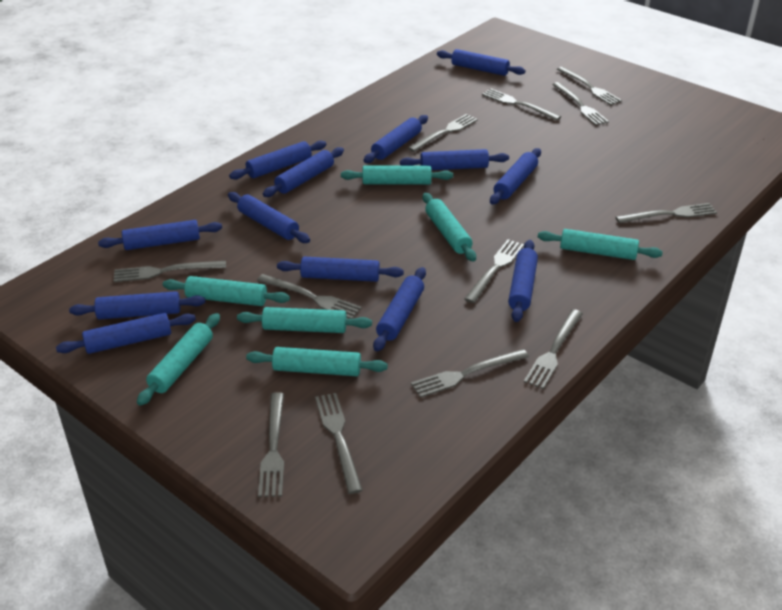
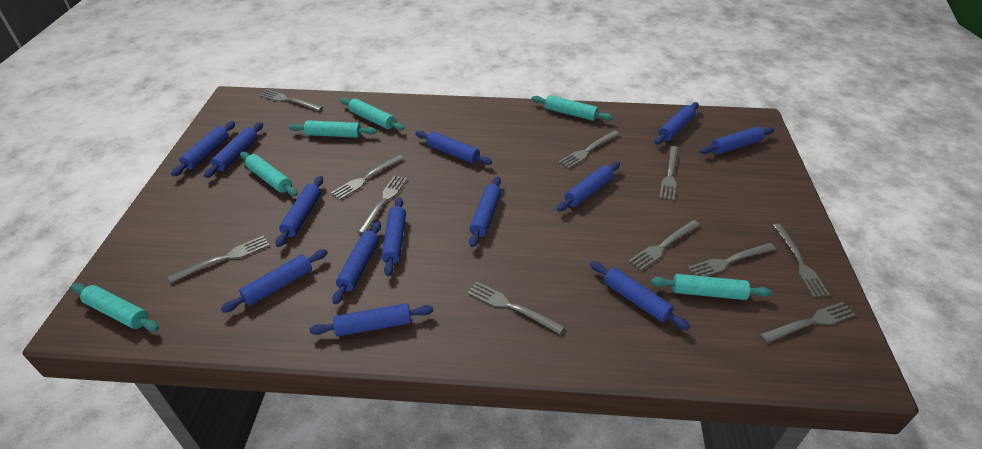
grey fork: [113,261,226,282] [257,274,362,319] [258,392,284,497] [315,393,362,494] [408,114,478,152] [411,349,529,398] [464,239,524,303] [482,89,561,121] [524,309,583,389] [552,82,609,125] [557,67,622,105] [616,203,717,223] = 12 -> [168,236,269,283] [259,89,323,111] [331,155,404,200] [357,176,407,234] [467,282,565,334] [558,130,620,169] [628,220,700,271] [659,146,679,200] [688,243,776,276] [760,302,855,343] [773,223,830,297] = 11
turquoise rolling pin: [137,313,220,406] [163,276,290,306] [237,307,372,333] [246,347,388,376] [341,165,453,185] [423,193,476,262] [538,229,663,260] = 7 -> [71,283,159,331] [240,151,298,196] [289,120,377,138] [341,98,404,131] [531,95,613,121] [651,274,772,300] = 6

